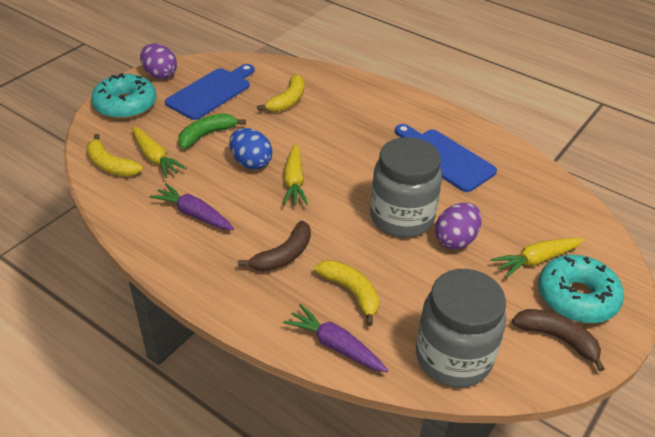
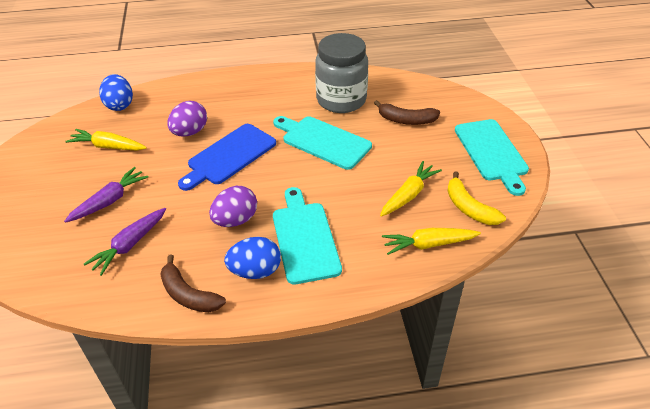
blue cutting board: [165,64,255,120] [395,124,497,192] = 2 -> [178,124,276,191] = 1
blue egg: [229,128,272,170] = 1 -> [99,74,133,111] [224,237,281,279] = 2
green banana: [178,113,246,149] = 1 -> none = 0
grey jar: [370,137,442,237] [416,269,506,388] = 2 -> [315,33,368,113] = 1
turquoise cutting board: none = 0 -> [273,116,372,170] [273,187,342,284] [455,119,529,196] = 3
turquoise donut: [91,73,157,119] [538,255,624,323] = 2 -> none = 0
yellow banana: [87,134,143,176] [257,74,304,112] [314,260,379,326] = 3 -> [447,172,506,225] = 1

